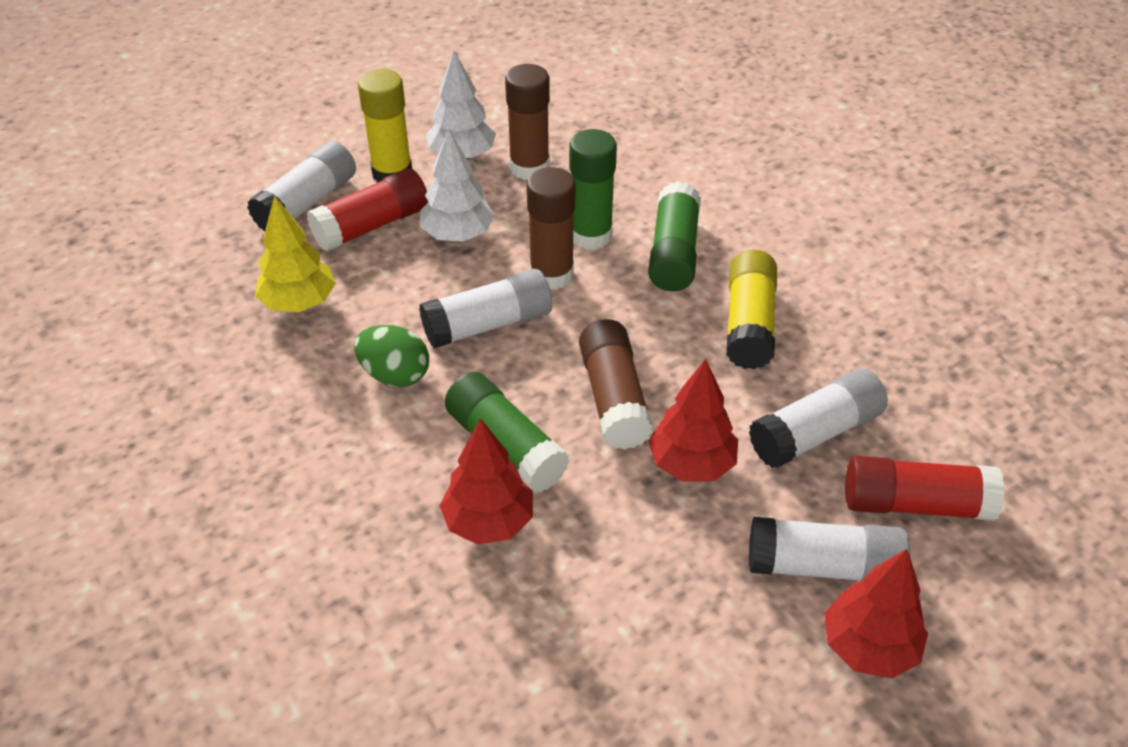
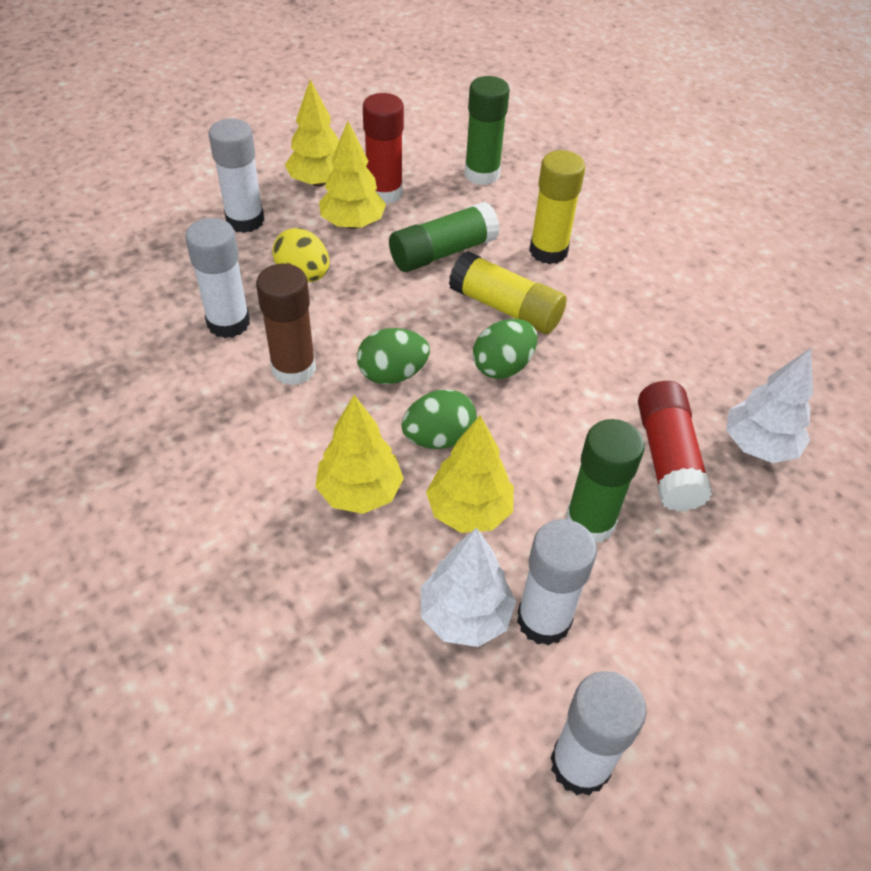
brown glue stick: [505,64,550,180] [526,167,576,290] [579,319,653,450] = 3 -> [256,263,316,386] = 1
green egg: [354,325,429,387] = 1 -> [357,328,430,384] [402,389,477,449] [473,319,537,379] = 3
red tree: [439,418,533,545] [648,359,738,482] [824,549,928,679] = 3 -> none = 0
yellow egg: none = 0 -> [272,228,330,282] = 1
yellow tree: [255,196,336,313] = 1 -> [285,80,340,187] [315,395,404,514] [319,121,386,229] [426,415,514,533] = 4

